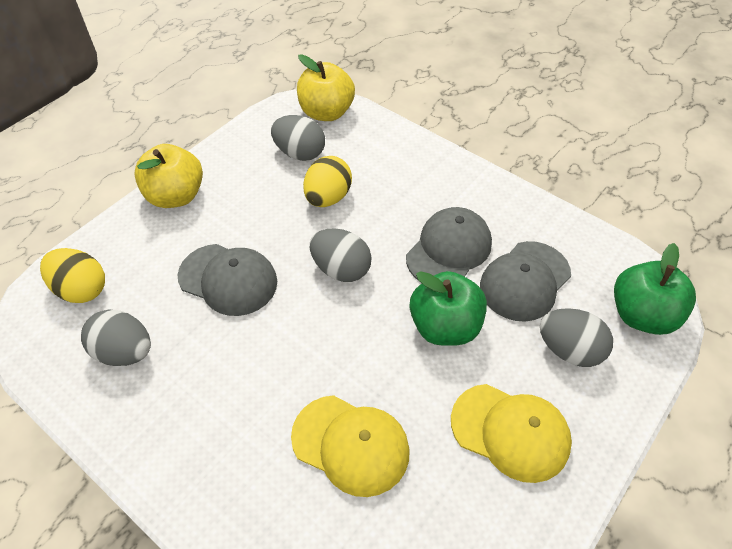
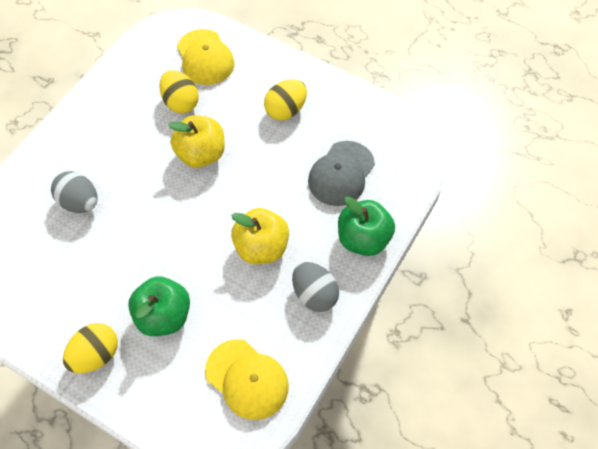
grey cap: [178,244,277,316] [406,207,492,281] [480,241,571,322] = 3 -> [308,141,375,206] = 1
grey egg: [81,309,151,366] [271,115,325,161] [310,228,372,282] [540,308,613,367] = 4 -> [51,171,98,213] [292,262,339,312] = 2
yellow egg: [40,248,105,303] [303,156,352,207] = 2 -> [63,323,118,373] [159,70,199,113] [264,79,307,121] = 3

